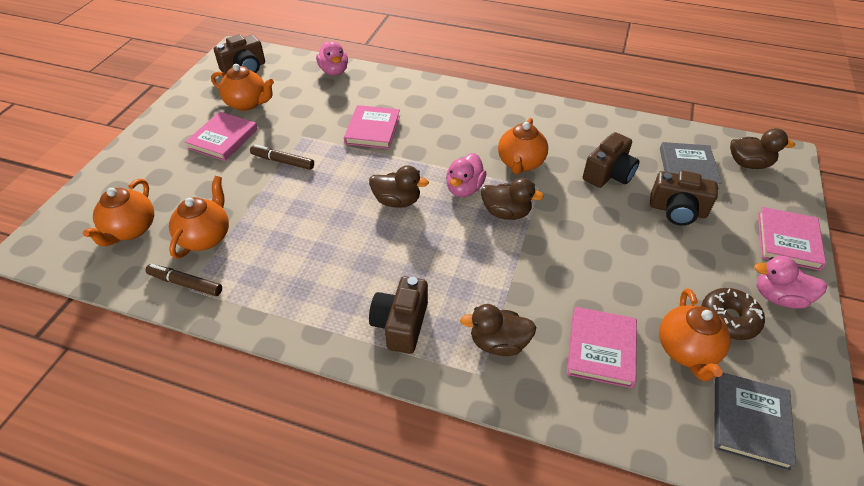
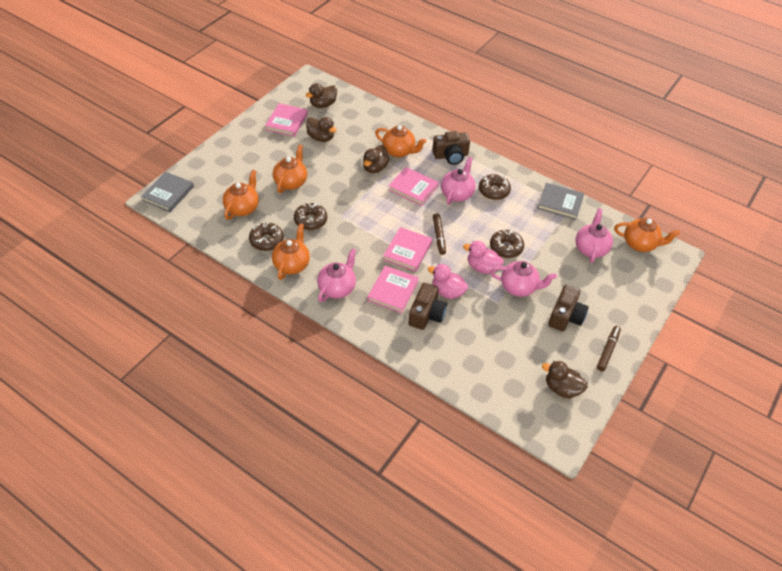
brown camera: [214,34,265,75] [369,276,428,354] [583,132,639,188] [650,171,718,226] = 4 -> [408,283,447,330] [432,131,470,165] [548,285,589,331] = 3
brown donut: [701,288,765,340] = 1 -> [249,223,284,251] [294,203,327,230] [479,174,511,200] [490,230,524,258] = 4
pink duck: [316,41,348,76] [446,153,487,197] [754,256,827,309] = 3 -> [428,264,468,299] [463,241,504,274] = 2
pink teapot: none = 0 -> [317,248,356,302] [441,157,476,205] [490,261,557,297] [576,208,613,263] = 4

